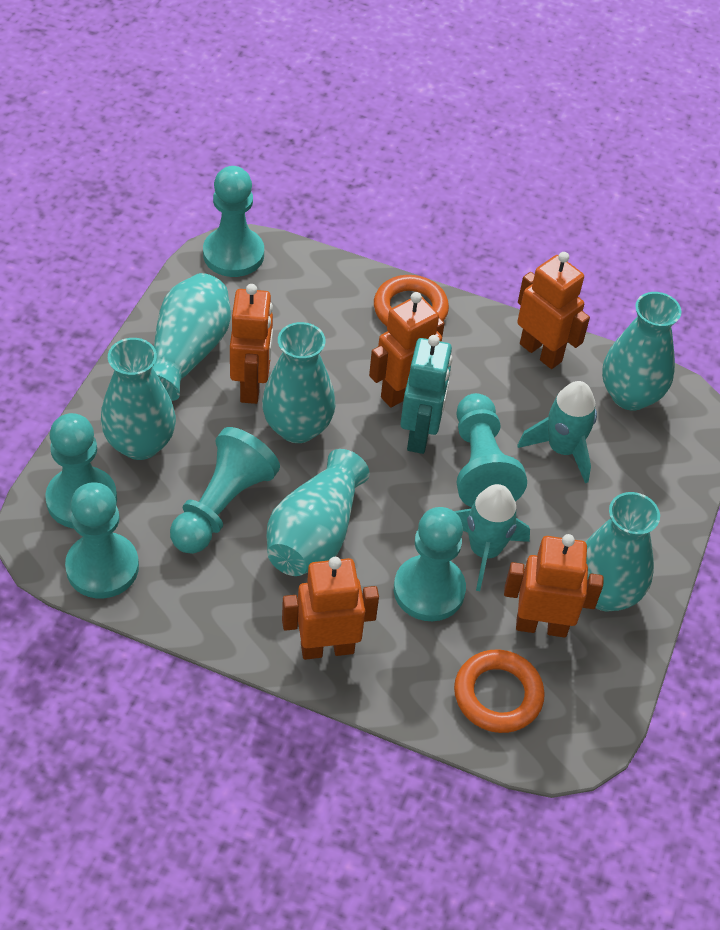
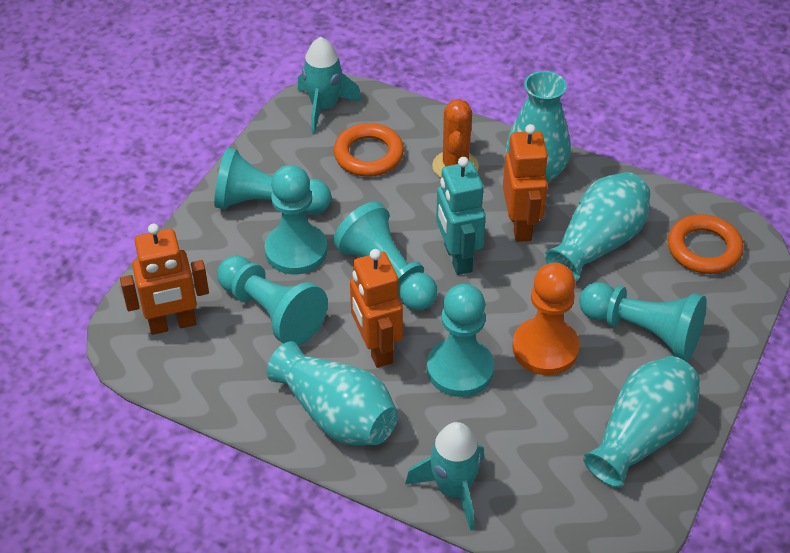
orange cactus: none = 0 -> [432,99,479,178] = 1
orange pawn: none = 0 -> [512,263,580,375] = 1
orange robot: [230,284,273,404] [282,557,379,660] [369,292,444,408] [504,534,604,638] [517,252,590,369] = 5 -> [120,224,209,335] [350,249,403,368] [503,124,549,242] = 3
turquoise vase: [101,338,176,460] [152,273,231,401] [262,322,335,443] [266,449,370,576] [586,492,660,611] [602,292,682,411] = 6 -> [267,341,398,445] [506,71,571,184] [544,172,650,282] [583,356,700,488] = 4

